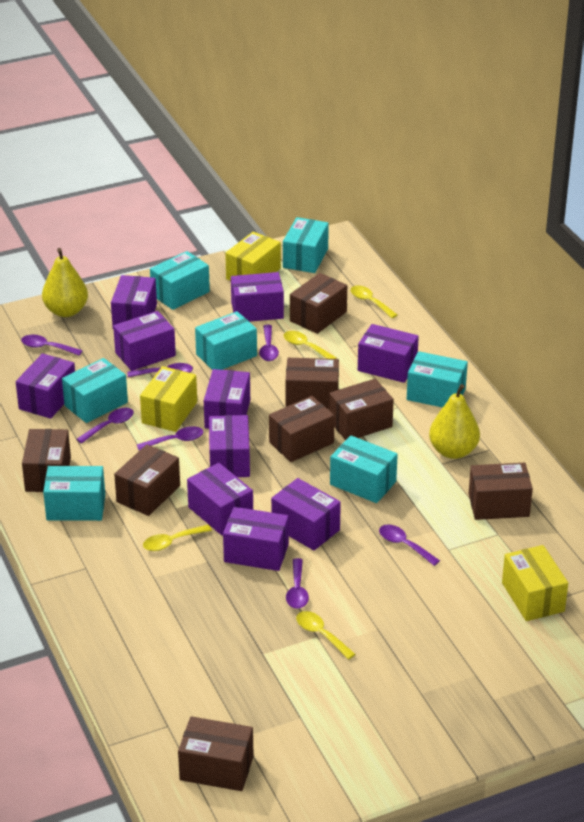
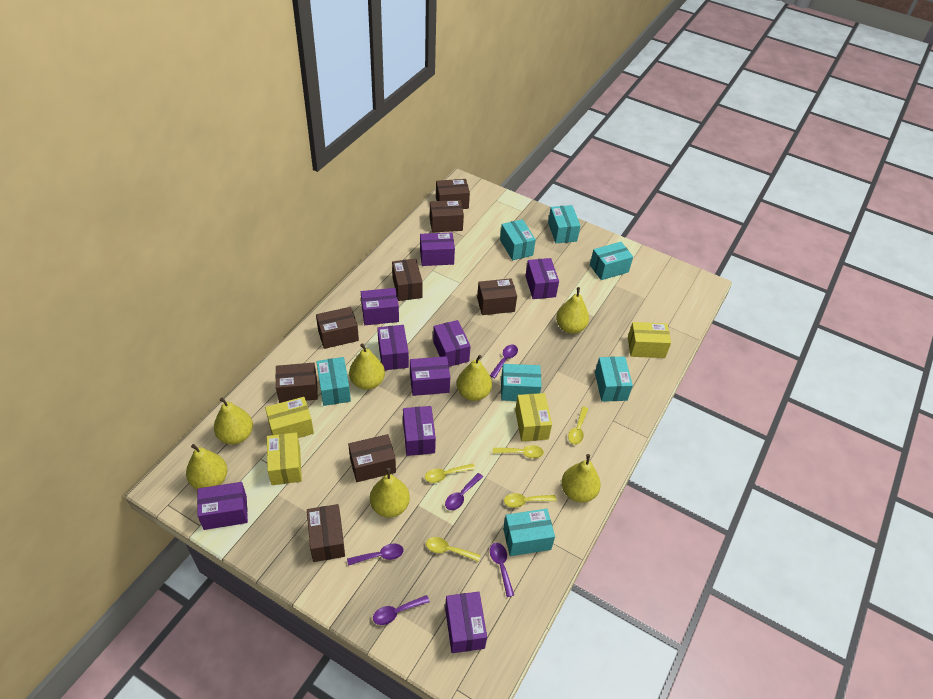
purple box: [16,353,75,419] [111,275,157,330] [113,311,176,371] [187,463,253,535] [204,369,250,429] [209,415,250,477] [223,507,289,571] [231,272,284,322] [271,478,341,550] [358,324,419,383] = 10 -> [197,482,248,530] [361,288,399,325] [377,325,409,370] [403,406,436,456] [410,356,450,396] [420,233,455,266] [433,320,471,367] [445,592,487,653] [525,258,559,299] = 9
purple spoon: [21,335,83,356] [77,408,134,443] [128,363,193,377] [137,426,203,450] [259,325,279,361] [286,558,309,609] [379,524,440,566] = 7 -> [347,544,404,566] [373,595,430,625] [445,473,483,510] [490,345,518,379] [490,543,514,597] = 5
yellow box: [140,366,197,432] [225,232,281,281] [502,545,568,621] = 3 -> [265,397,314,438] [267,432,302,485] [515,393,552,441] [628,322,671,358] = 4
yellow pear: [42,248,88,317] [429,384,480,459] = 2 -> [186,444,227,489] [214,398,253,444] [349,343,385,390] [370,468,410,517] [457,355,492,401] [556,287,589,334] [561,454,601,503] = 7
yellow spoon: [143,525,212,551] [284,331,337,359] [296,611,356,660] [351,285,397,318] = 4 -> [425,464,475,483] [426,537,481,562] [493,445,544,458] [504,493,556,508] [568,407,588,444] = 5

